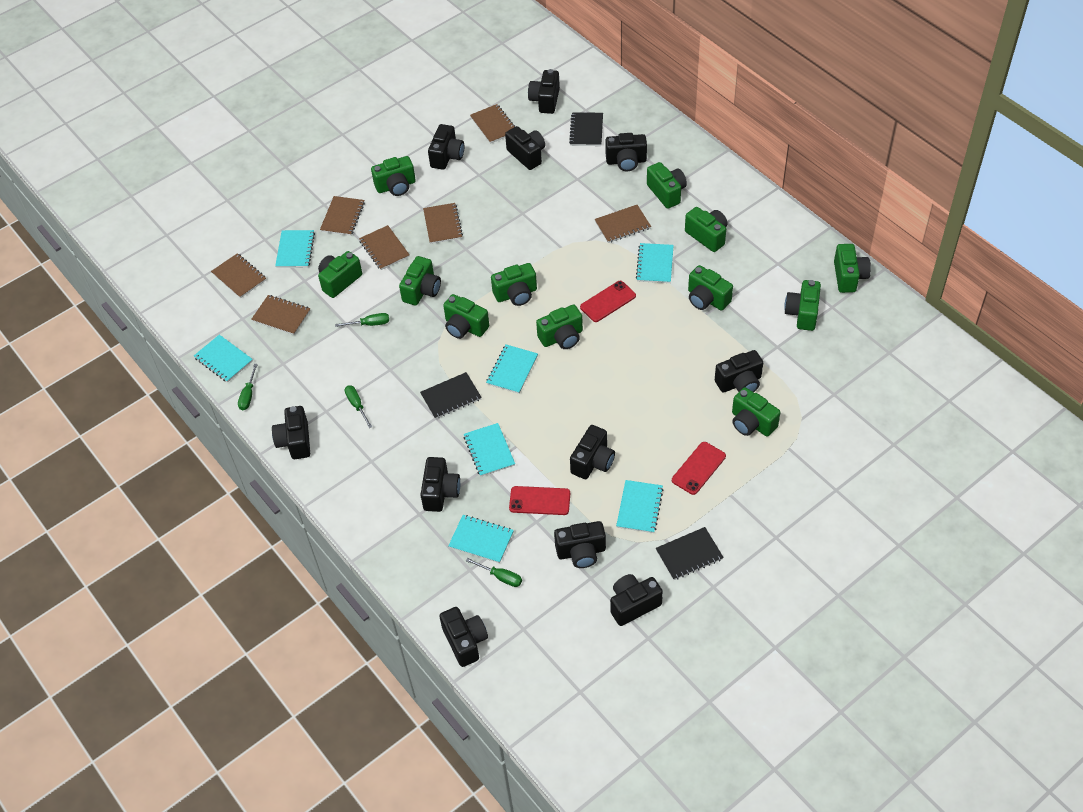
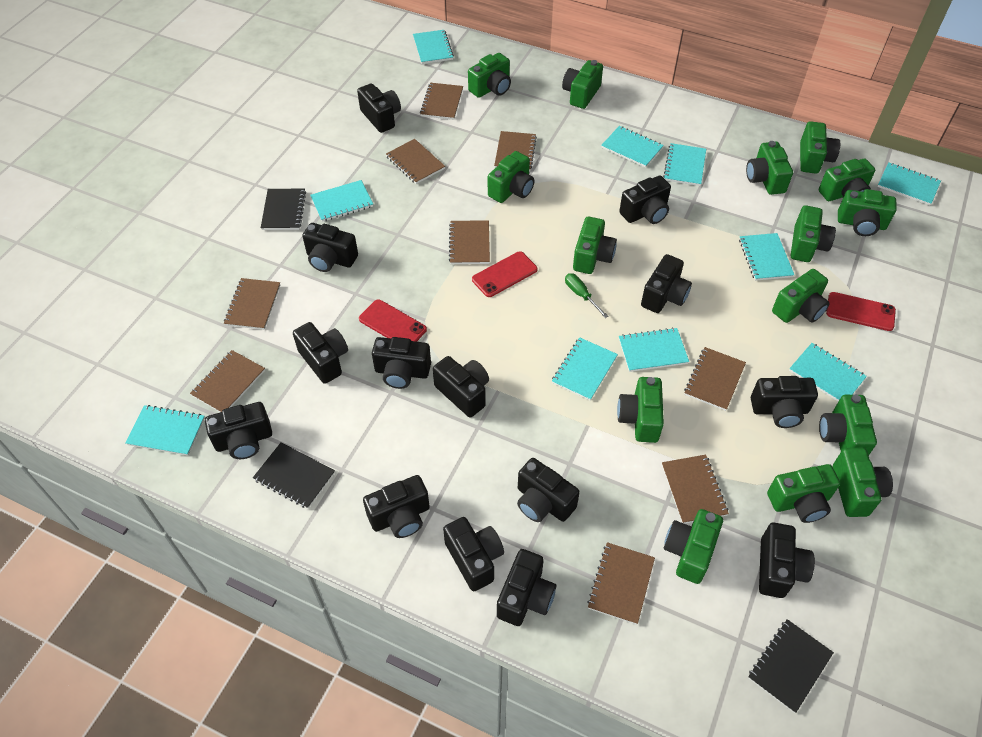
black camera: [272,406,310,459] [420,457,460,512] [428,124,464,170] [440,607,488,667] [505,126,545,170] [528,69,560,114] [554,521,606,568] [570,425,615,479] [605,133,647,171] [610,574,663,626] [715,350,763,393] = 11 -> [205,402,272,459] [293,322,348,384] [302,223,358,272] [357,83,401,133] [363,475,430,538] [372,337,431,389] [433,356,489,417] [443,517,504,591] [497,549,556,626] [517,458,580,522] [619,176,671,224] [641,254,692,313] [751,376,818,428] [759,523,815,598] = 14
brown notebook: [211,253,266,298] [251,295,311,335] [320,196,365,236] [359,225,410,270] [423,203,463,244] [470,104,515,144] [594,205,651,243] = 7 -> [190,350,265,412] [224,278,280,330] [386,139,445,184] [420,83,463,120] [449,220,490,264] [494,131,537,171] [587,542,655,625] [662,455,729,524] [684,347,746,411] = 9
green camera: [318,251,362,298] [371,156,416,196] [399,256,441,306] [443,294,489,339] [491,263,537,306] [536,304,583,349] [647,162,687,209] [685,207,728,252] [688,265,733,311] [732,387,780,437] [784,280,821,331] [834,244,871,293] = 12 -> [468,53,511,98] [488,151,535,203] [562,60,603,109] [573,217,617,274] [617,377,664,443] [664,509,723,584] [746,141,793,195] [767,464,840,523] [772,269,830,323] [791,205,836,262] [800,121,840,174] [819,159,875,201] [819,394,877,455] [833,448,893,517] [838,189,897,236] = 15
green screwdriver: [238,364,258,410] [335,313,389,327] [344,385,372,428] [466,558,522,587] = 4 -> [565,273,608,318] = 1
turquoise notebook: [194,335,253,383] [275,230,315,268] [448,515,514,563] [464,423,515,477] [486,345,538,394] [616,480,663,533] [636,243,674,283] = 7 -> [126,405,205,456] [310,180,373,222] [413,30,454,64] [552,337,618,401] [601,126,664,168] [619,328,689,372] [663,143,706,186] [739,233,794,281] [789,343,867,402] [877,162,941,205] = 10

